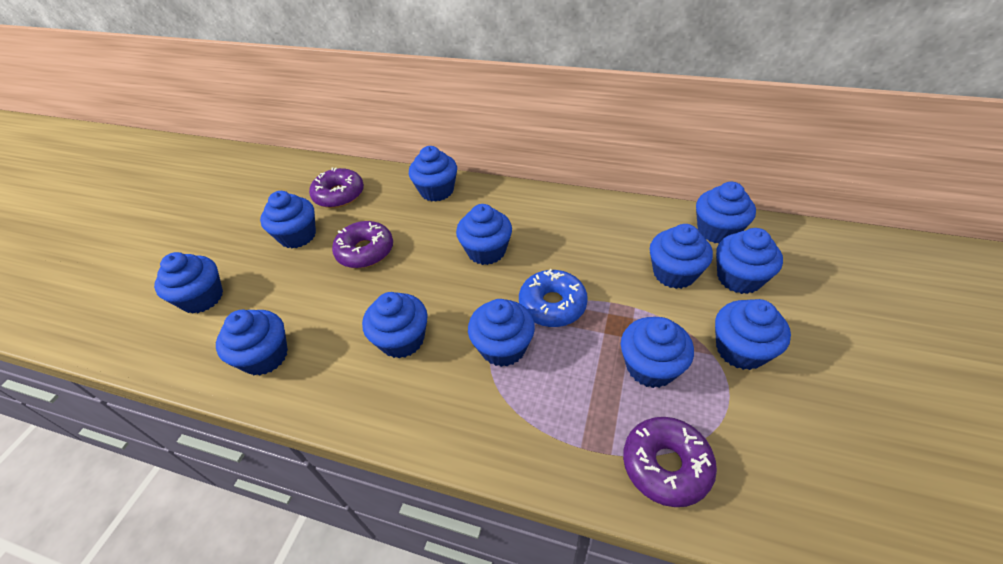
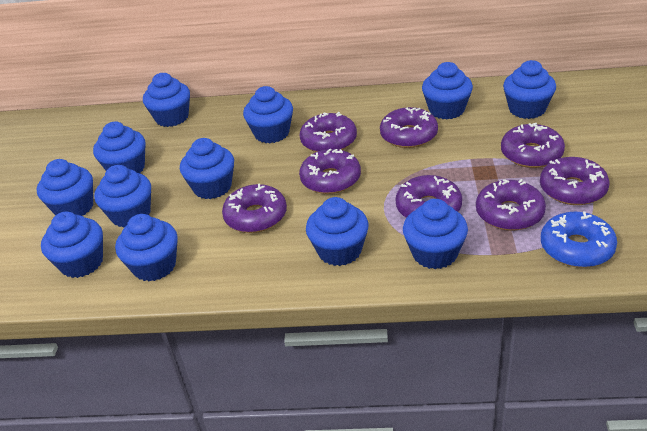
purple donut: [309,167,364,208] [332,221,393,268] [623,417,717,507] = 3 -> [222,183,287,233] [299,149,361,194] [300,112,357,152] [380,107,438,148] [396,175,462,218] [476,179,546,231] [501,123,565,168] [540,157,609,205] = 8

